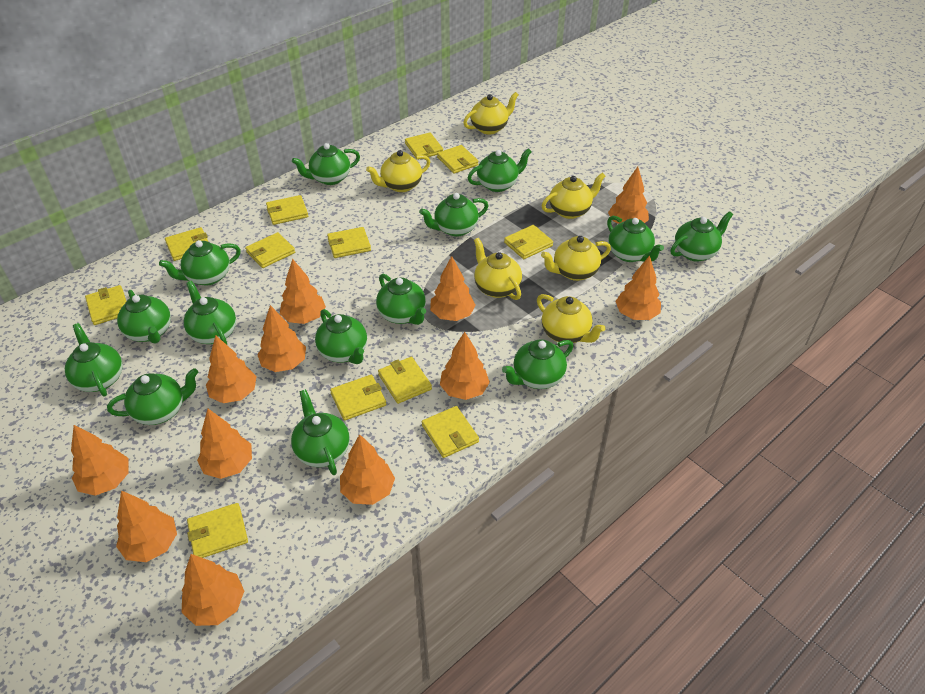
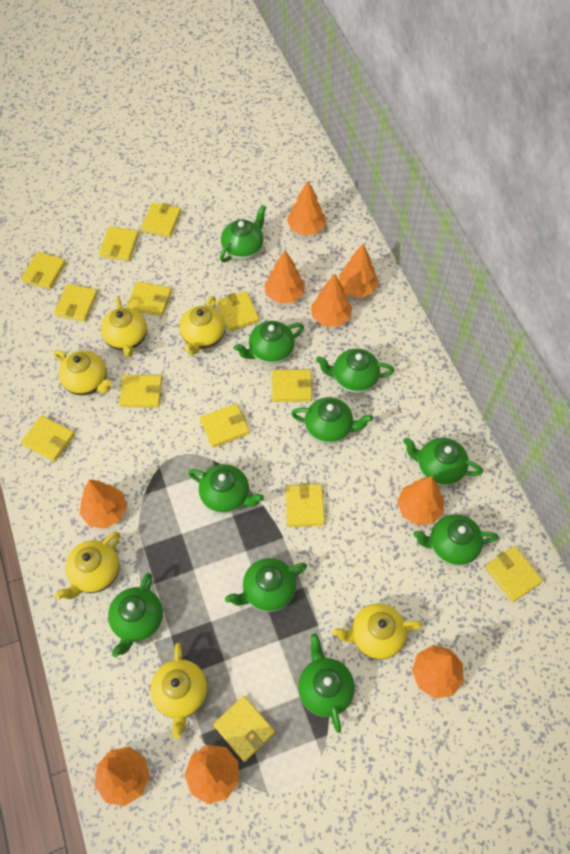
green teapot: [65,323,123,397] [107,368,198,425] [117,290,171,344] [159,240,241,286] [184,281,236,345] [291,389,350,475] [292,143,360,185] [315,309,367,364] [376,274,426,325] [419,193,489,237] [468,148,532,192] [502,339,574,389] [607,216,664,262] [670,211,733,261] = 14 -> [108,573,163,657] [188,464,264,514] [220,205,266,262] [225,558,307,612] [234,321,304,364] [291,397,373,444] [298,633,355,733] [316,348,394,393] [403,438,483,486] [413,514,498,566] = 10
orange tree: [71,425,129,496] [116,490,177,562] [182,554,244,626] [197,409,252,479] [206,335,257,403] [257,305,306,372] [280,258,326,324] [340,434,395,505] [430,256,475,321] [440,332,490,400] [608,167,649,224] [615,255,661,320] = 12 -> [80,480,127,529] [95,747,150,806] [185,745,239,804] [264,250,305,303] [287,181,325,235] [311,273,352,327] [339,244,379,298] [397,476,444,525] [412,645,464,698] = 9
yellow wallet: [85,285,126,325] [165,227,208,261] [187,503,248,558] [245,232,295,268] [266,195,308,225] [327,227,371,258] [330,375,386,421] [378,357,432,404] [405,133,443,160] [422,406,479,458] [437,145,479,174] [504,225,553,259] = 12 -> [21,252,66,290] [21,416,75,462] [54,284,98,322] [99,227,139,261] [119,375,162,408] [127,282,172,316] [141,203,181,237] [200,404,250,448] [213,696,275,762] [217,291,259,332] [272,369,313,402] [285,483,325,527] [485,546,543,602] = 13

